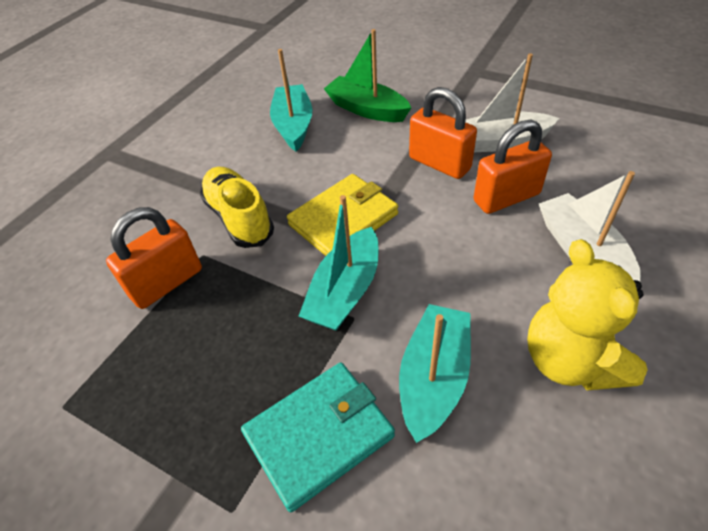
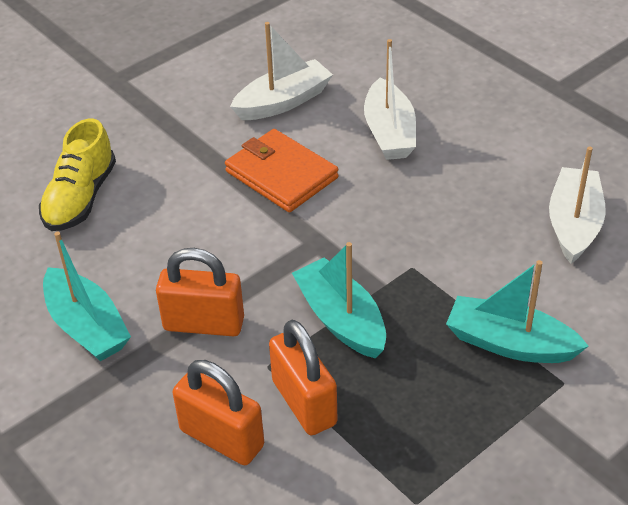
green boat: [324,29,411,122] = 1 -> none = 0
orange wallet: none = 0 -> [225,129,339,212] = 1
turquoise wallet: [241,362,395,512] = 1 -> none = 0
white boat: [465,53,560,152] [539,171,641,282] = 2 -> [230,22,333,120] [364,39,416,160] [549,147,606,264] = 3
yellow teddy bear: [527,239,648,391] = 1 -> none = 0
yellow wallet: [287,174,398,256] = 1 -> none = 0

